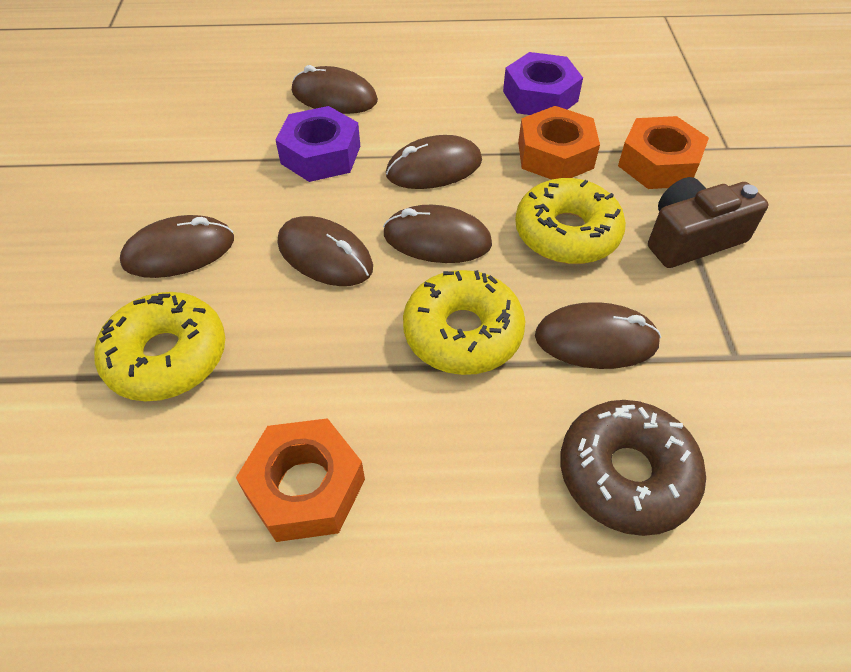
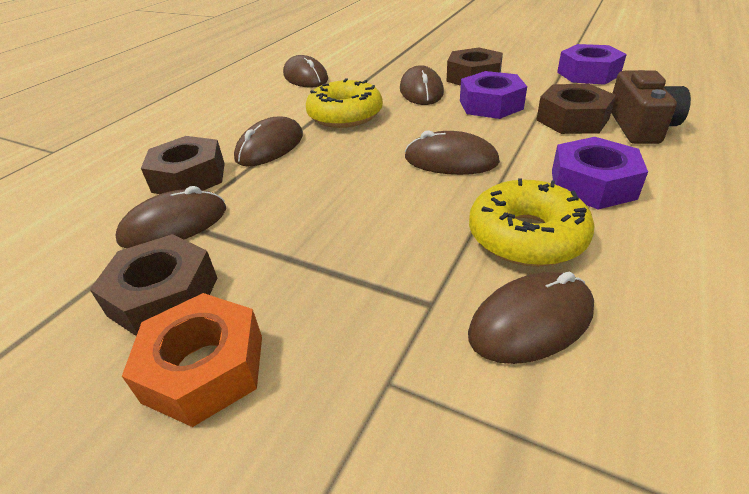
brown donut: [560,400,706,536] = 1 -> none = 0
brown nut: none = 0 -> [89,234,217,336] [141,136,225,194] [447,48,503,86] [536,84,616,134] = 4
orange nut: [236,418,365,542] [518,106,600,180] [618,116,709,189] = 3 -> [122,293,262,427] = 1
purple nut: [276,106,360,182] [503,52,583,115] = 2 -> [460,71,527,119] [552,137,648,209] [557,44,627,85] = 3
yellow donut: [94,292,225,401] [403,270,525,375] [515,178,626,264] = 3 -> [306,78,383,128] [469,178,594,267] = 2

